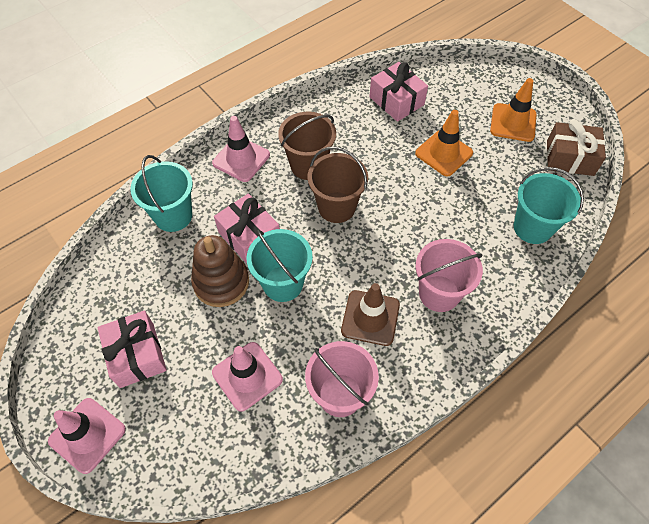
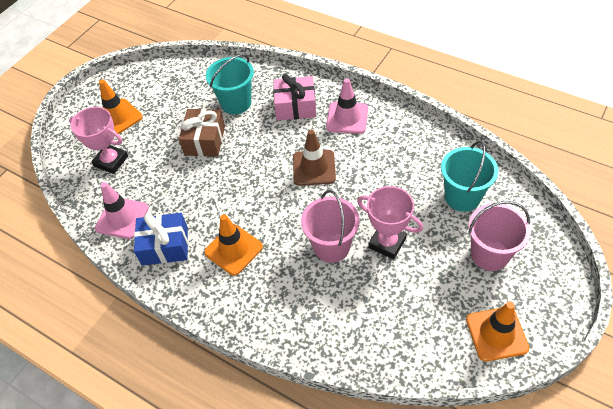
blue gift: none = 0 -> [134,213,188,266] = 1
brown bucket: [278,112,336,180] [308,147,368,223] = 2 -> none = 0
brown stacking toy: [191,235,249,307] = 1 -> none = 0
orange traffic cone: [415,110,473,176] [490,78,537,142] = 2 -> [99,79,143,134] [204,214,263,276] [466,301,529,361] = 3
pink gift: [98,311,167,388] [214,193,280,264] [369,62,428,122] = 3 -> [273,74,316,120] = 1
pink traffic cone: [48,398,126,474] [212,116,270,182] [212,342,283,412] = 3 -> [95,182,149,239] [326,78,368,134] = 2
pink trophy: none = 0 -> [69,107,128,174] [357,186,423,259] = 2
turquoise bucket: [130,155,193,232] [247,229,313,302] [514,167,584,244] = 3 -> [206,54,254,114] [441,141,499,212] = 2

